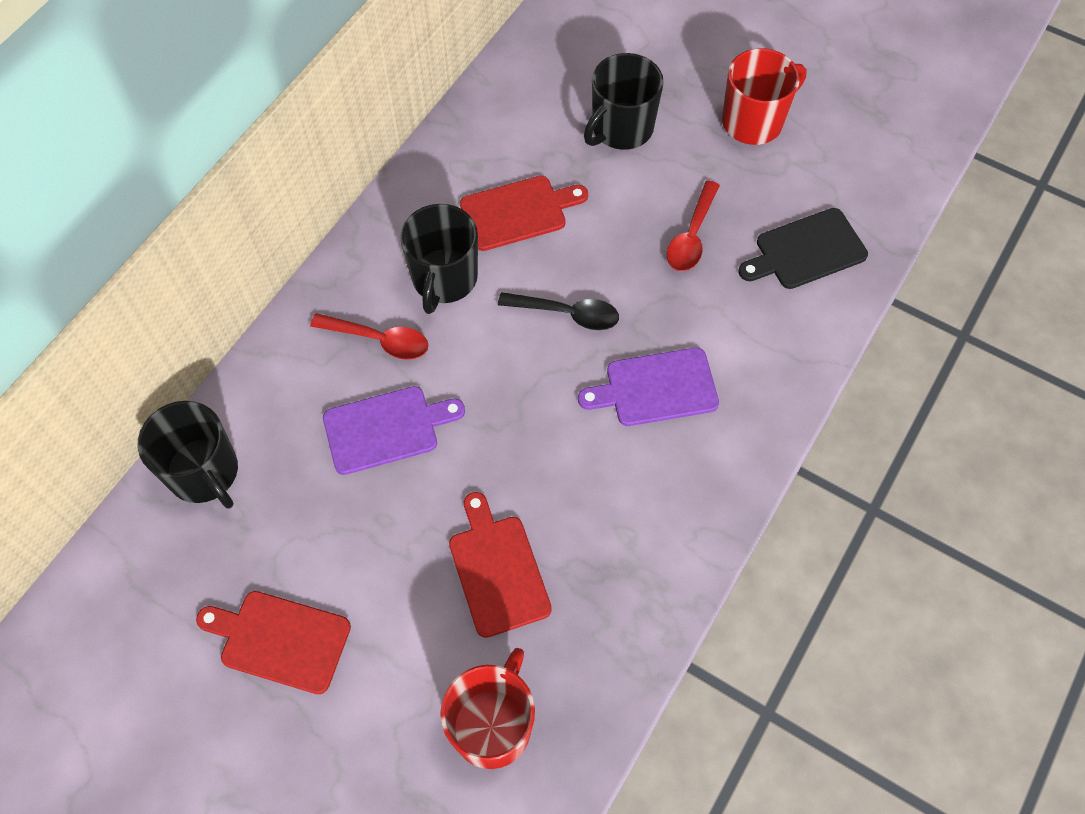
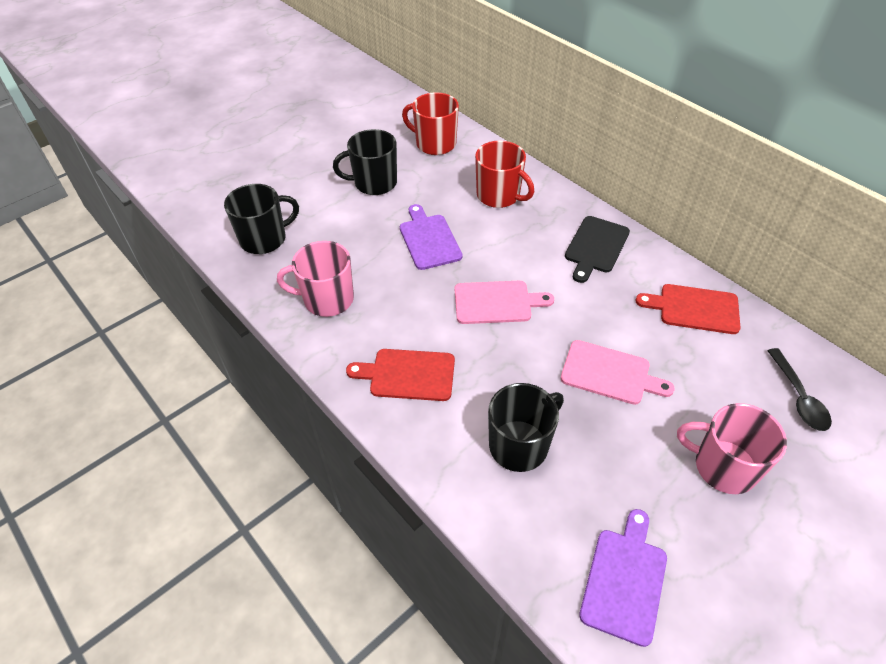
pink cutting board: none = 0 -> [455,281,554,324] [561,340,674,405] = 2
pink mug: none = 0 -> [277,241,354,317] [677,403,787,494] = 2
red cutting board: [196,591,351,694] [449,492,552,638] [460,176,588,251] = 3 -> [346,349,455,401] [635,284,741,334] = 2
red spoon: [310,313,428,360] [667,180,720,271] = 2 -> none = 0

